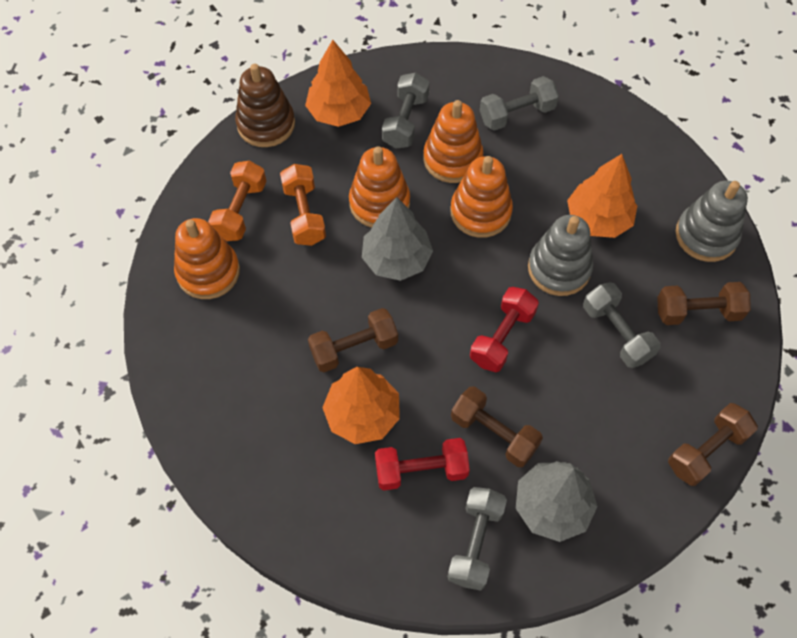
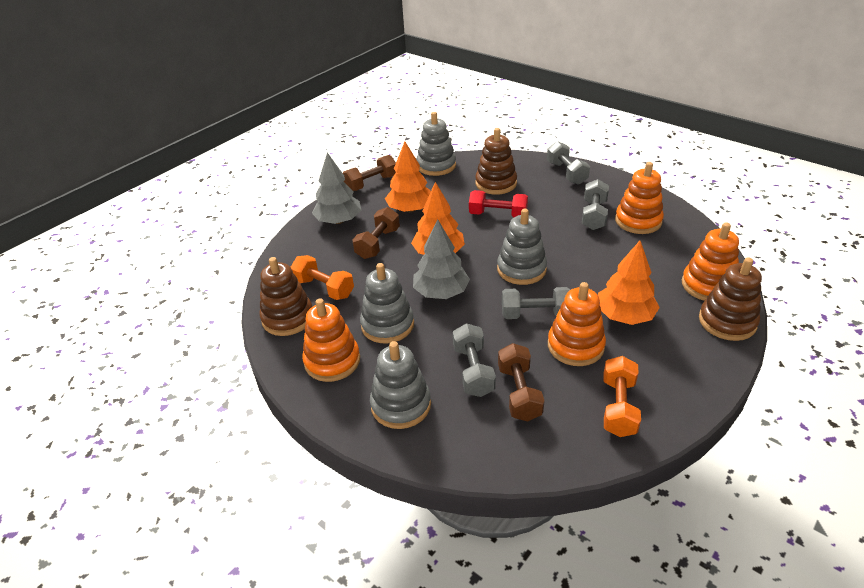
brown dumbbell: [308,308,398,372] [451,386,543,467] [657,282,751,325] [668,403,758,486] = 4 -> [343,155,396,191] [353,207,400,259] [498,343,544,421] = 3
brown stacking toy: [235,64,295,147] = 1 -> [260,257,312,336] [475,128,517,195] [699,258,762,341] = 3
grey stacking toy: [528,215,593,296] [676,181,748,262] = 2 -> [360,263,414,344] [370,341,431,429] [417,112,456,176] [497,209,547,285] = 4
red dumbbell: [375,438,470,490] [470,287,539,372] = 2 -> [469,190,528,217] = 1

